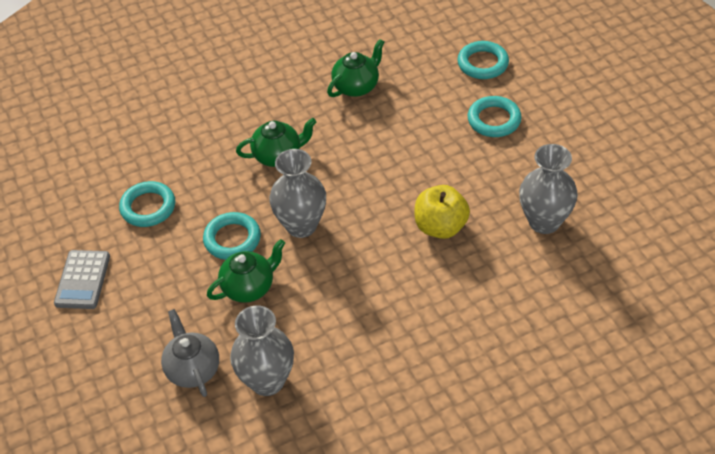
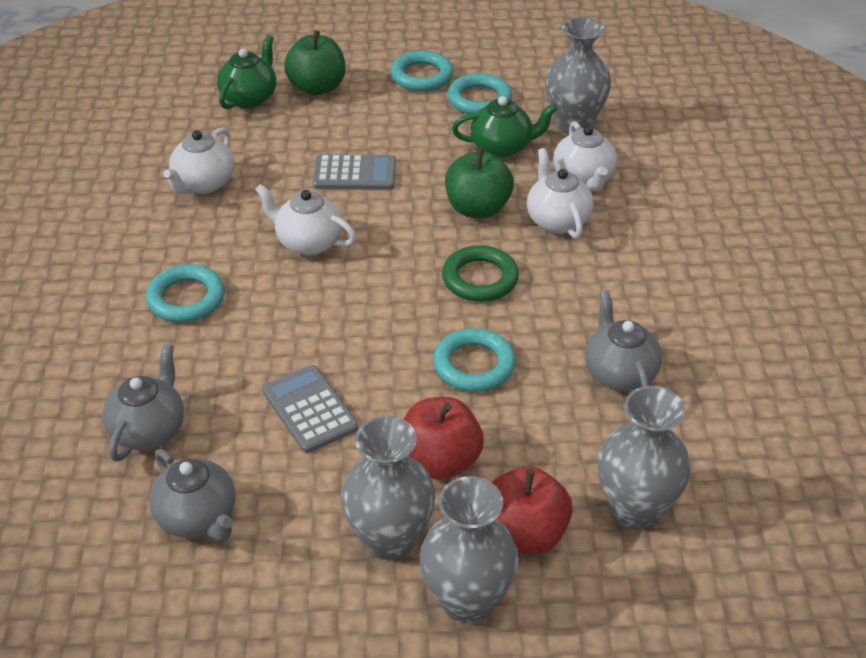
green apple: none = 0 -> [284,30,346,96] [445,148,514,219] = 2
green ring: none = 0 -> [442,245,519,302] = 1
green teapot: [207,239,285,303] [236,118,316,167] [327,39,384,97] = 3 -> [217,35,276,109] [452,96,558,158] = 2
grey calculator: [54,250,110,309] = 1 -> [262,365,359,453] [313,154,396,190] = 2
grey teapot: [161,309,219,397] = 1 -> [102,344,184,462] [149,449,235,541] [585,290,662,391] = 3
grey vase: [230,305,294,396] [269,149,326,238] [519,144,578,234] = 3 -> [341,416,436,560] [419,476,518,623] [545,17,611,134] [598,386,691,529] = 4
red apple: none = 0 -> [403,397,484,480] [492,466,573,555] = 2
white teapot: none = 0 -> [164,127,234,195] [255,184,356,256] [527,148,594,239] [553,121,617,191] = 4
yellow apple: [415,185,470,239] = 1 -> none = 0

